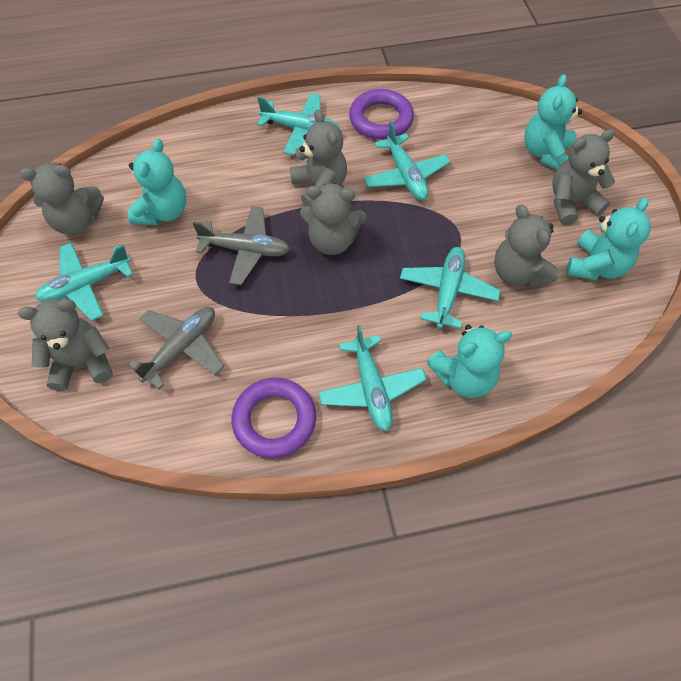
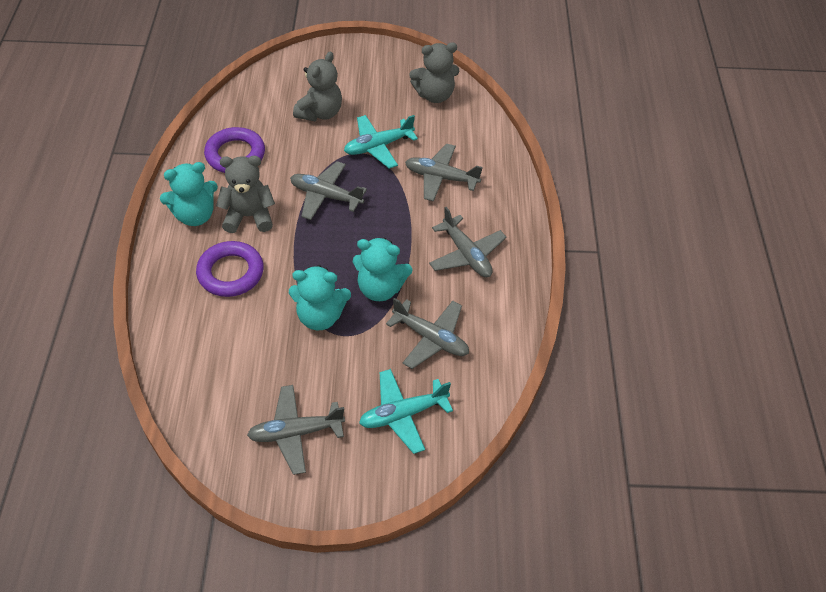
grey plane: [128,307,224,390] [193,206,290,285] = 2 -> [247,385,345,475] [290,161,367,220] [386,298,469,369] [405,144,483,201] [429,207,506,277] = 5
grey teddy bear: [18,299,113,391] [20,163,104,235] [290,109,347,207] [300,183,366,255] [494,204,558,287] [552,129,615,225] = 6 -> [216,156,275,233] [293,51,342,121] [409,42,460,103] = 3
turquoise plane: [35,243,133,321] [257,93,340,155] [318,325,427,431] [364,122,451,200] [400,247,501,329] = 5 -> [344,115,418,169] [359,369,453,454] = 2
turquoise teddy bear: [128,138,186,225] [427,325,512,398] [524,74,582,170] [566,197,651,281] = 4 -> [160,162,218,226] [289,265,351,330] [353,238,413,301] = 3

